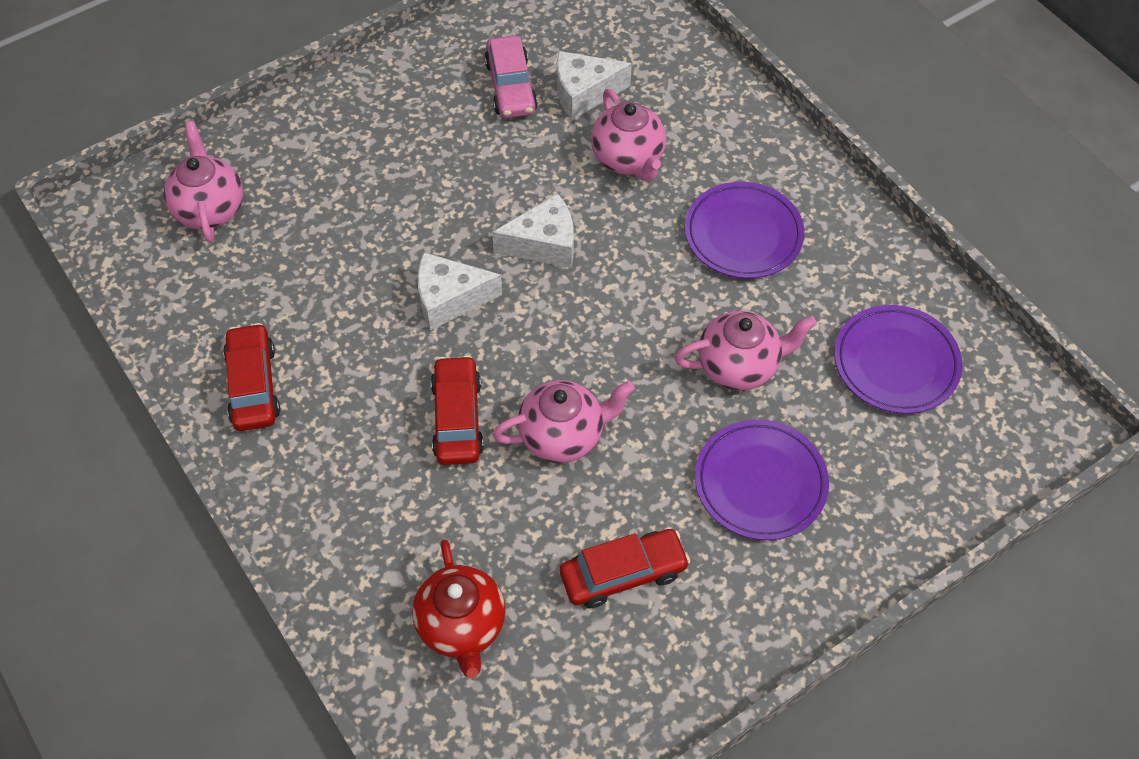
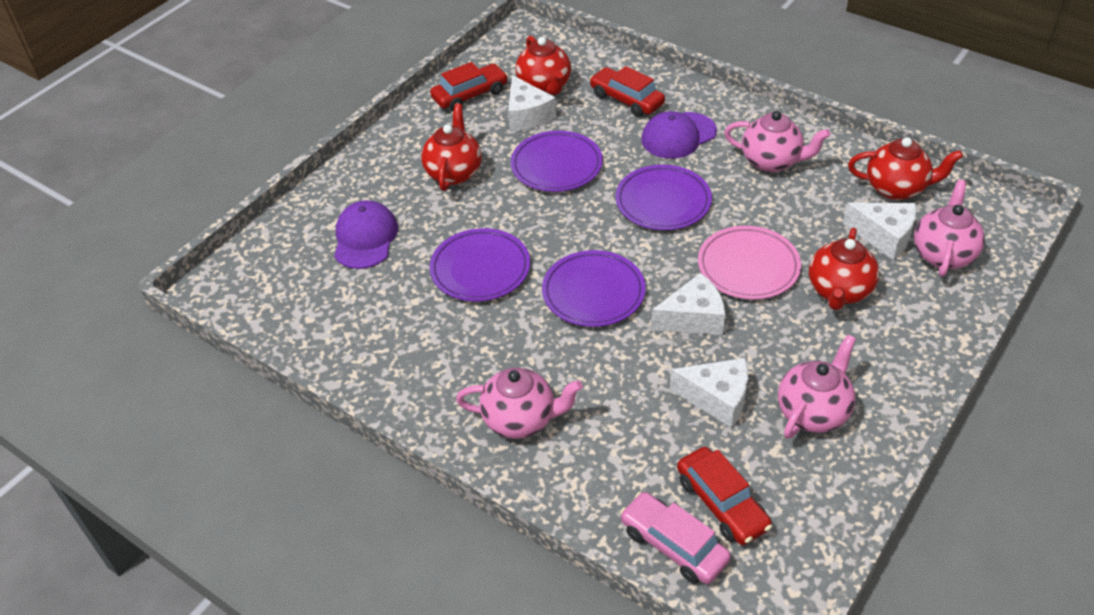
pink plate: none = 0 -> [698,226,801,300] = 1
purple cap: none = 0 -> [334,200,398,269] [641,111,717,159] = 2
purple plate: [685,182,805,279] [695,420,829,540] [834,305,962,414] = 3 -> [429,228,530,302] [511,131,603,192] [542,250,646,327] [615,165,712,230] = 4
red teapot: [412,540,506,678] = 1 -> [421,104,482,191] [516,36,571,95] [809,228,879,310] [848,137,963,200] = 4
white cheese: [417,252,502,330] [492,193,574,268] [557,51,632,120] = 3 -> [508,75,556,131] [651,273,725,335] [670,358,748,428] [843,203,916,260] = 4

